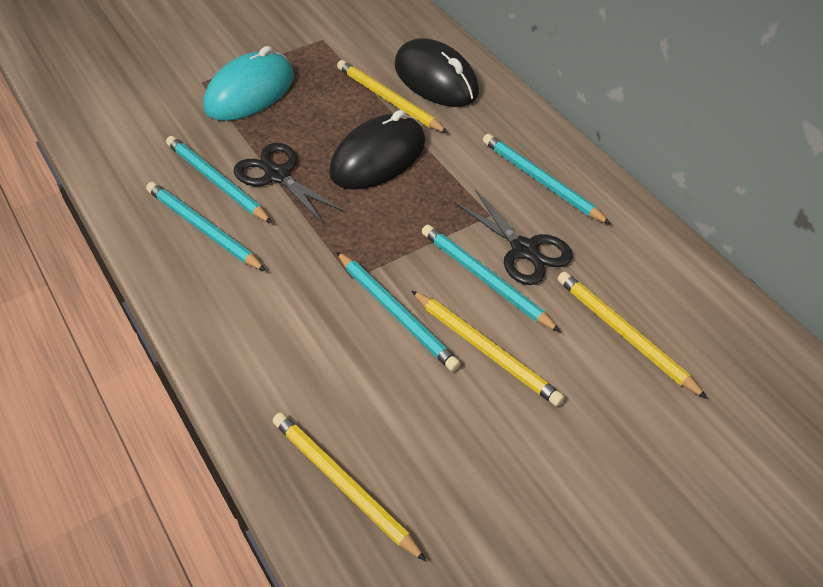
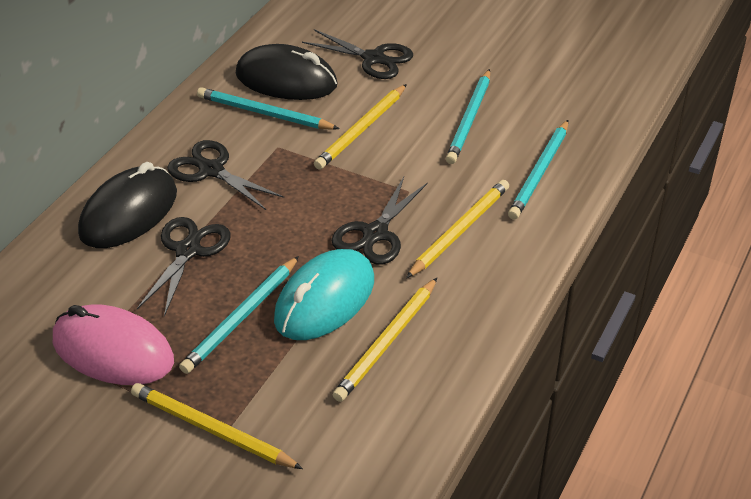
black scissors: [234,143,345,224] [454,189,573,285] = 2 -> [137,217,231,317] [167,140,284,210] [302,29,413,79] [332,177,428,265] = 4
pink mouse: none = 0 -> [53,304,174,385] = 1
turquoise pencil: [146,182,266,271] [166,136,272,223] [336,251,460,371] [422,224,561,332] [483,134,611,225] = 5 -> [179,256,299,374] [197,87,340,130] [446,69,490,164] [508,120,568,220] = 4

